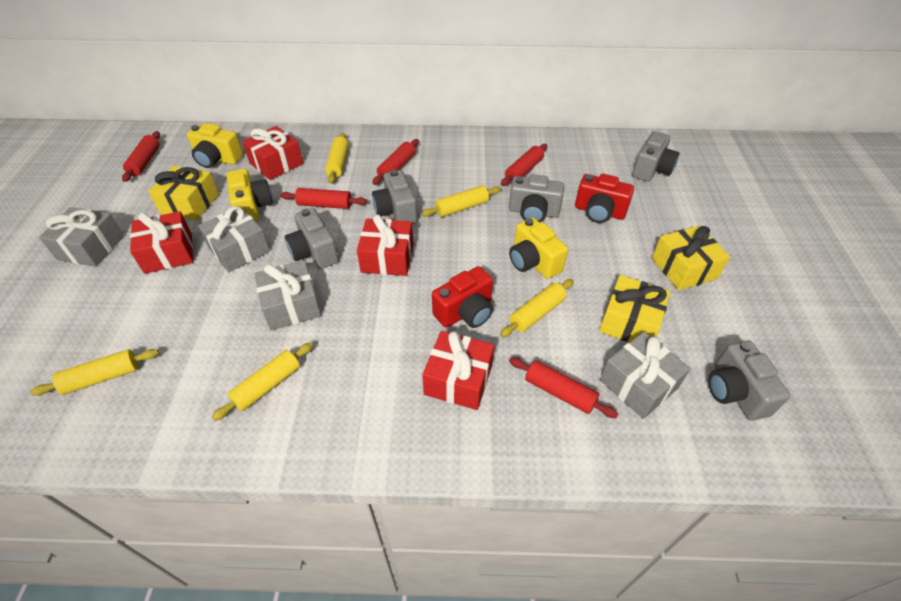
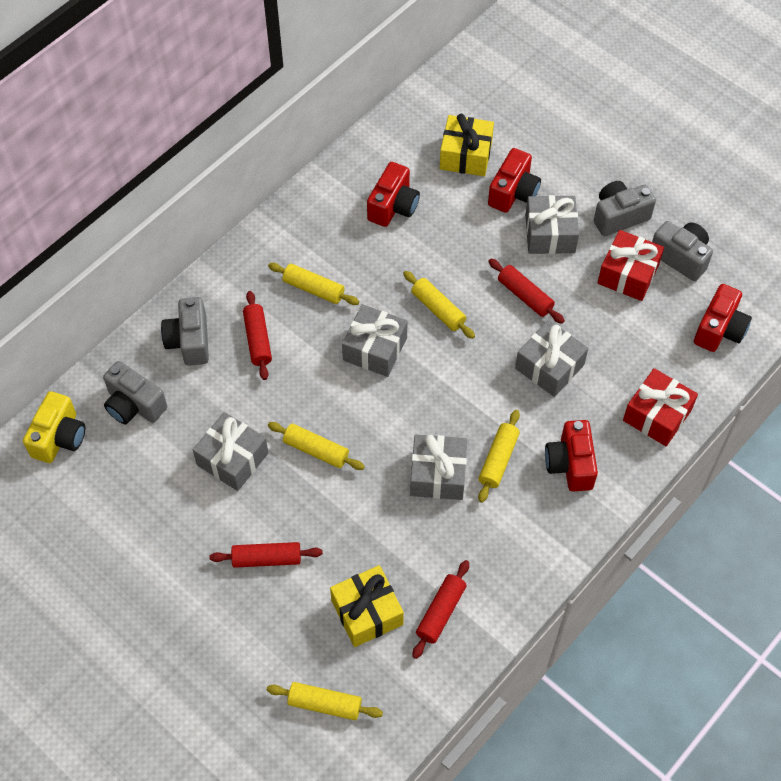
grey camera: [285,208,339,269] [372,170,417,224] [509,174,565,222] [632,131,680,182] [708,341,790,421] = 5 -> [103,361,167,424] [161,297,209,366] [594,181,656,236] [652,221,713,281] = 4
grey gift: [39,207,124,267] [198,206,270,272] [254,260,321,330] [600,332,691,419] = 4 -> [193,412,268,491] [342,304,408,377] [410,434,467,500] [515,320,588,397] [525,195,579,254] = 5
red camera: [432,266,493,328] [575,174,634,223] = 2 -> [367,162,420,227] [488,148,541,213] [545,420,598,491] [694,284,752,352] = 4
red gift: [130,211,193,274] [242,126,303,180] [357,215,413,276] [422,331,495,410] = 4 -> [598,230,664,301] [623,368,698,446] = 2
red rolling pin: [122,131,160,182] [280,188,367,209] [372,139,419,185] [501,144,547,186] [509,357,618,418] = 5 -> [209,542,323,568] [243,291,272,380] [412,560,469,659] [488,259,565,324] = 4
yellow camera: [187,123,243,168] [227,169,273,222] [509,217,568,279] = 3 -> [23,391,85,463] = 1
yellow gift: [148,166,219,221] [599,275,670,342] [652,226,730,290] = 3 -> [330,565,404,647] [440,114,494,176] = 2

